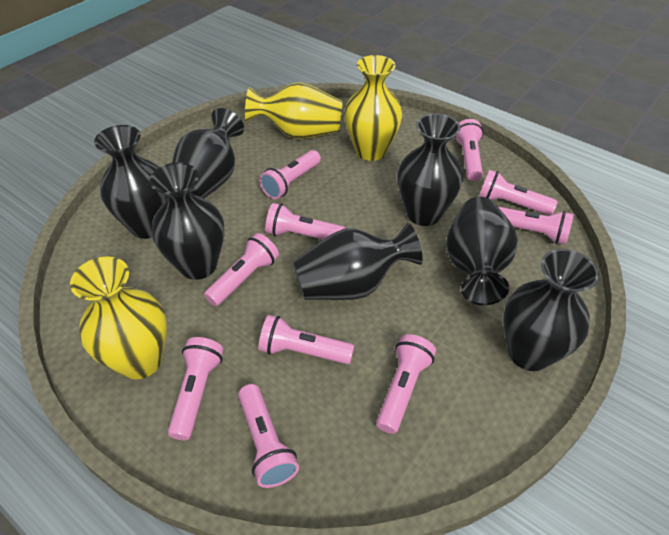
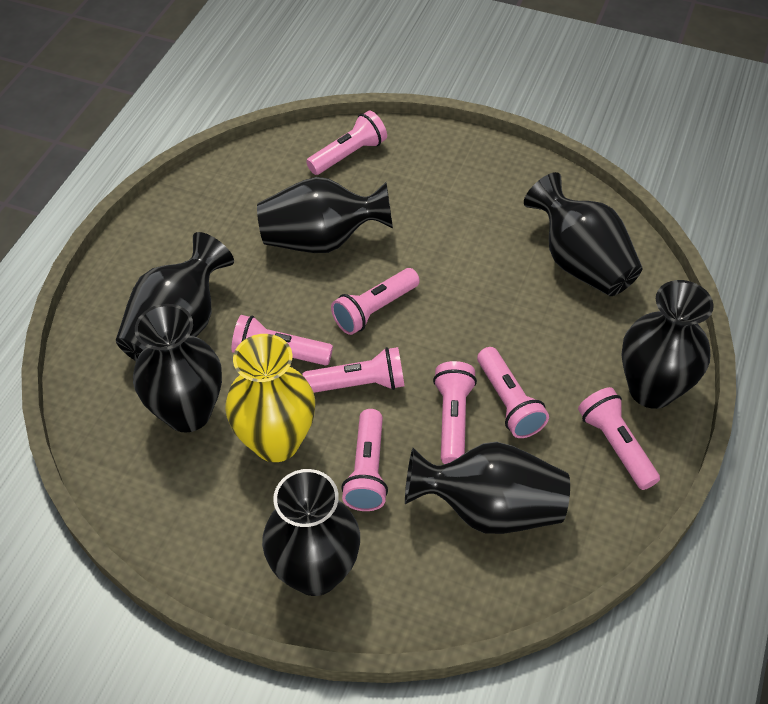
pink flashlight: [168,337,223,440] [204,233,279,306] [238,384,299,488] [259,150,321,199] [259,315,354,364] [265,203,346,240] [376,334,436,434] [454,119,483,181] [479,170,558,215] [498,207,574,245] = 10 -> [232,315,333,366] [302,347,405,393] [306,111,387,175] [331,268,420,335] [341,409,388,511] [433,361,477,464] [477,347,549,438] [578,387,660,490] = 8
yellow vase: [70,256,167,379] [245,82,343,139] [344,55,402,161] = 3 -> [225,334,315,462] = 1

